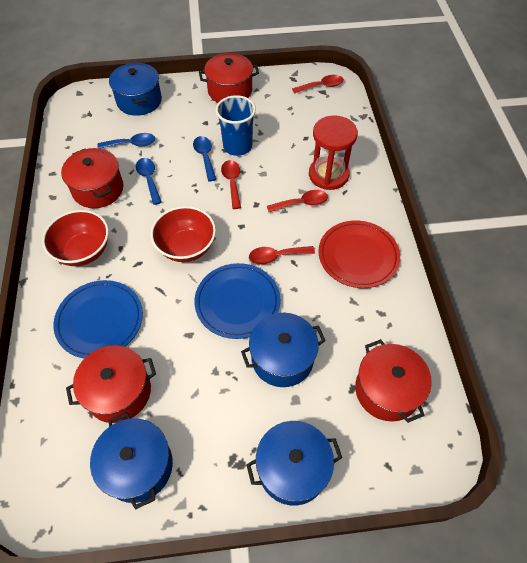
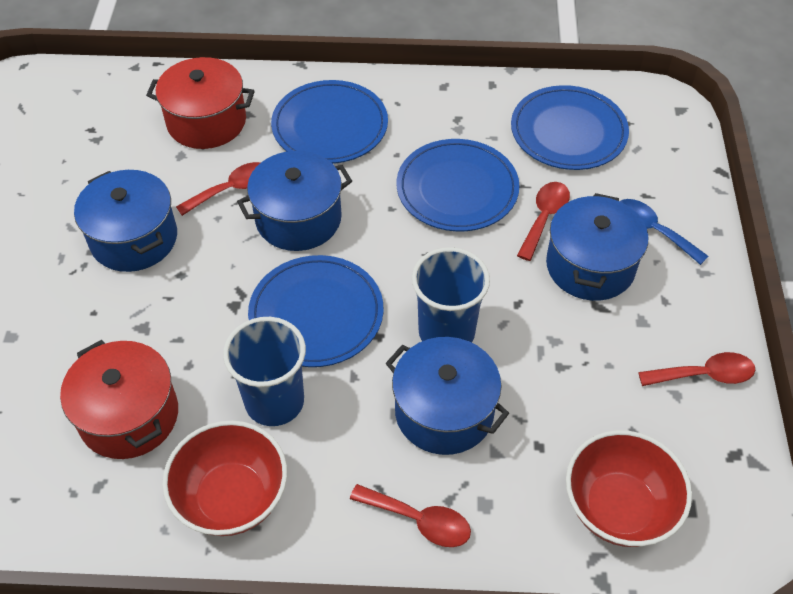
blue cup: [216,95,256,156] = 1 -> [223,317,306,426] [412,247,490,343] = 2
blue plate: [54,280,143,358] [194,263,280,339] = 2 -> [248,255,384,367] [271,80,388,164] [397,139,520,231] [511,85,629,170] = 4
blue spoon: [97,133,155,149] [136,158,162,205] [193,136,216,181] = 3 -> [619,199,708,265] = 1
red hourglass: [309,115,358,190] = 1 -> none = 0
red plate: [318,220,400,288] = 1 -> none = 0
red pot: [61,148,123,208] [66,345,156,423] [199,53,259,103] [355,339,432,423] = 4 -> [60,340,178,459] [146,57,255,149] = 2

